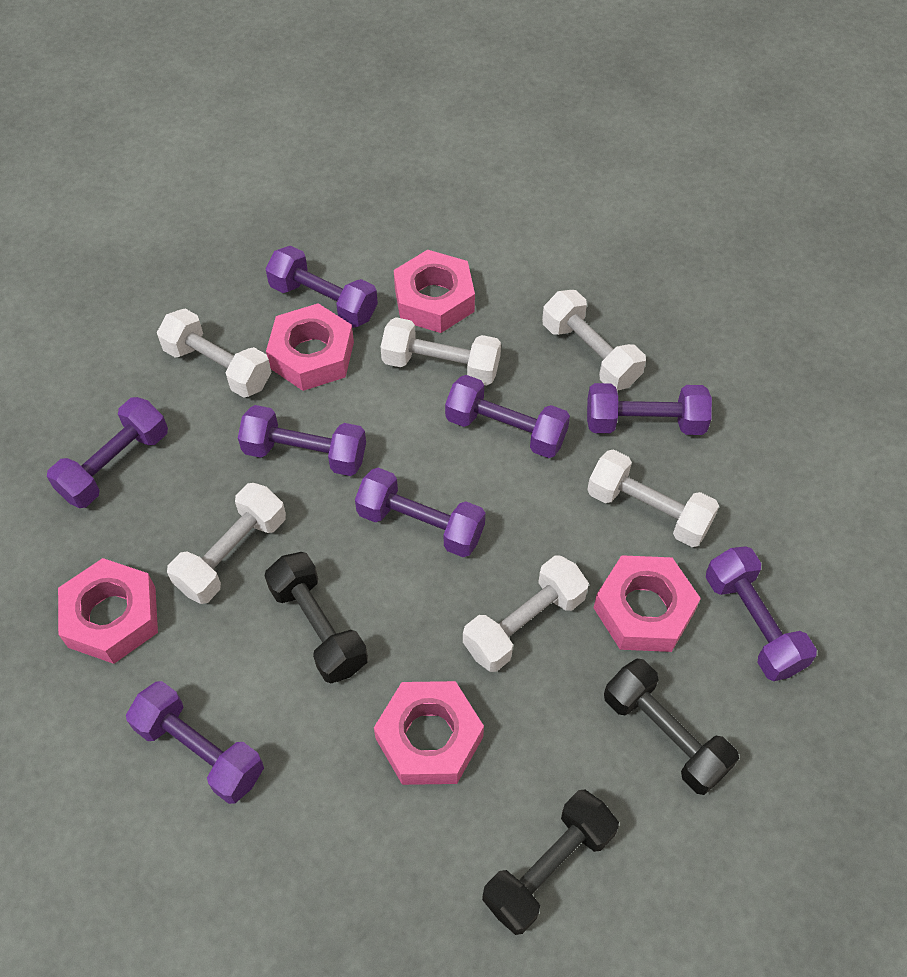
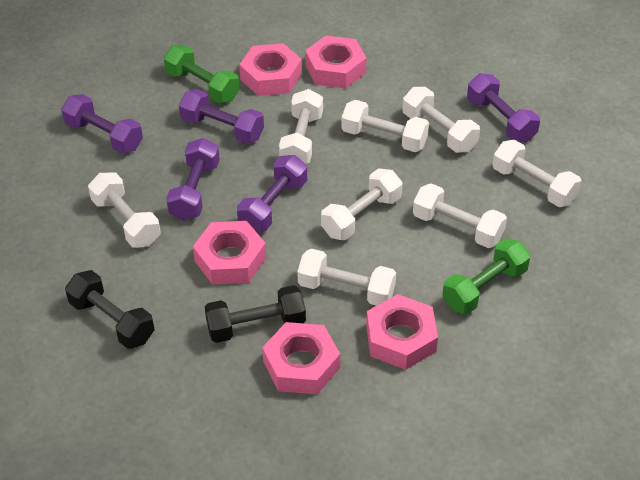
black dumbbell: [265,552,368,683] [482,790,619,935] [604,658,739,795] = 3 -> [65,270,155,349] [205,285,306,343] = 2
green dumbbell: none = 0 -> [164,45,240,103] [442,238,531,314] = 2
purple dumbbell: [47,397,168,508] [126,681,264,804] [238,405,366,476] [266,246,378,328] [355,468,485,557] [445,375,570,458] [587,383,712,435] [706,546,817,681] = 8 -> [61,94,143,154] [166,138,220,221] [179,89,264,144] [237,155,307,232] [467,73,540,142] = 5
white dumbbell: [157,309,272,398] [167,483,286,604] [381,317,501,386] [463,555,589,672] [542,290,646,391] [587,450,719,547] = 6 -> [88,172,161,248] [279,89,323,164] [297,249,396,306] [321,168,403,240] [341,100,429,152] [402,87,480,153] [413,183,507,248] [492,140,582,207] = 8

